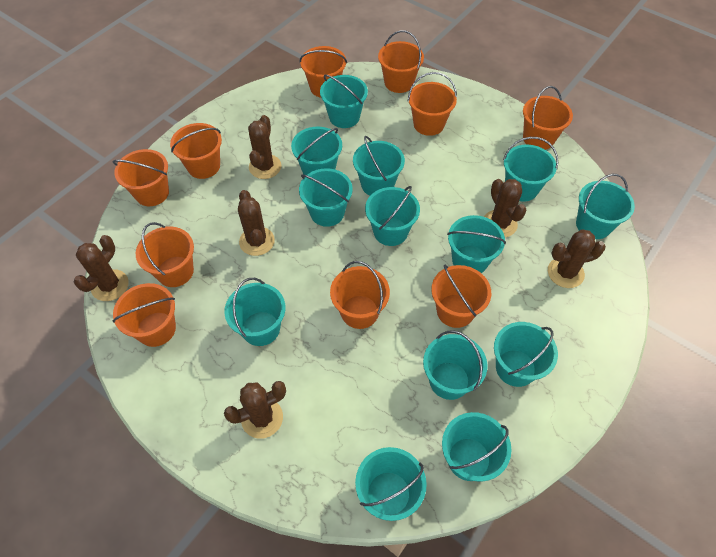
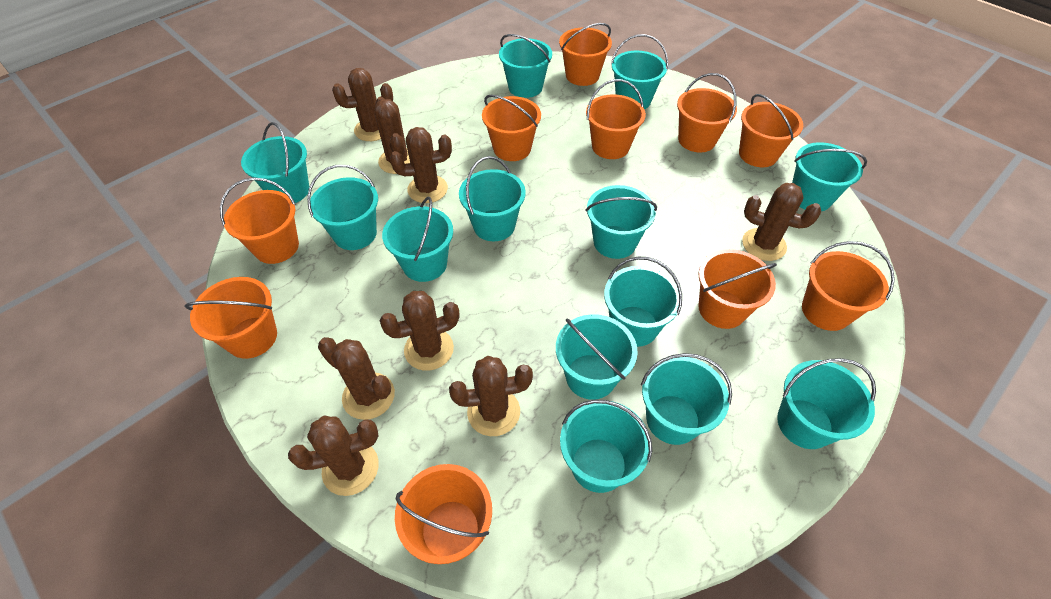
brown cactus: [73,235,128,301] [224,381,286,439] [238,190,275,256] [248,115,282,179] [484,179,527,237] [548,230,606,288] = 6 -> [288,416,379,496] [318,337,395,420] [332,68,393,141] [374,97,410,174] [380,291,459,371] [390,127,452,203] [449,356,533,436] [742,183,821,261] = 8

